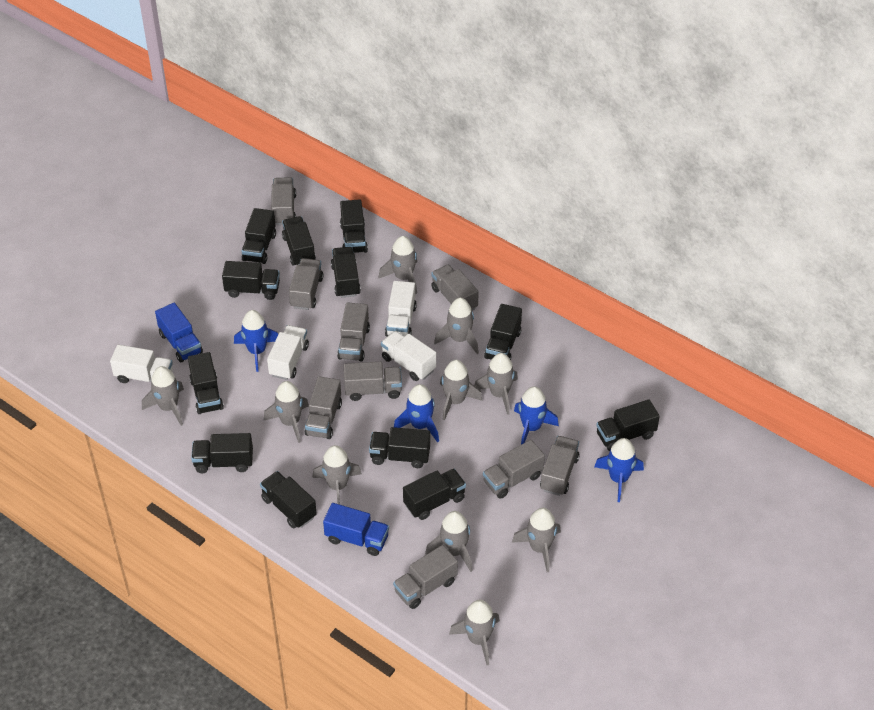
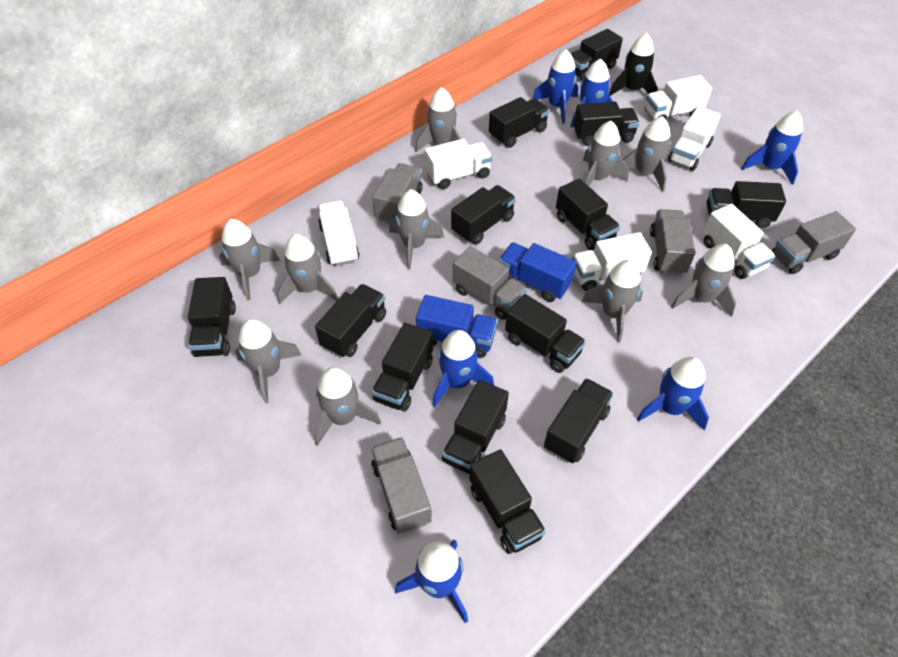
black rocket: none = 0 -> [609,33,658,96] = 1
black truck: [188,352,224,414] [191,433,253,473] [222,261,280,300] [242,208,276,264] [260,471,317,529] [282,216,316,266] [331,247,361,298] [340,199,368,253] [369,427,430,468] [403,469,466,520] [484,304,522,360] [596,400,660,451] = 12 -> [188,277,236,357] [315,284,386,358] [372,323,433,412] [442,380,509,474] [451,185,516,245] [470,449,546,554] [489,97,550,148] [505,294,586,373] [544,378,614,463] [556,178,620,250] [571,29,623,81] [574,101,640,146] [707,181,786,228] = 13
blue rocket: [234,310,278,372] [394,384,439,443] [514,386,559,445] [594,438,644,502] = 4 -> [395,540,468,623] [432,330,494,407] [533,49,579,124] [570,58,613,128] [637,357,709,430] [741,111,803,185] = 6
grey truck: [271,177,296,225] [289,258,323,310] [304,376,342,439] [337,302,370,361] [344,362,402,401] [393,545,458,609] [431,264,479,311] [483,440,545,499] [540,436,580,496] = 9 -> [371,437,432,533] [372,163,423,223] [453,246,528,320] [650,209,695,275] [772,211,856,274] = 5
white truck: [110,345,173,383] [267,325,309,380] [381,331,436,381] [385,281,417,337] = 4 -> [318,200,360,266] [425,139,492,189] [572,232,652,291] [645,75,712,120] [668,106,721,171] [703,204,775,279] = 6

